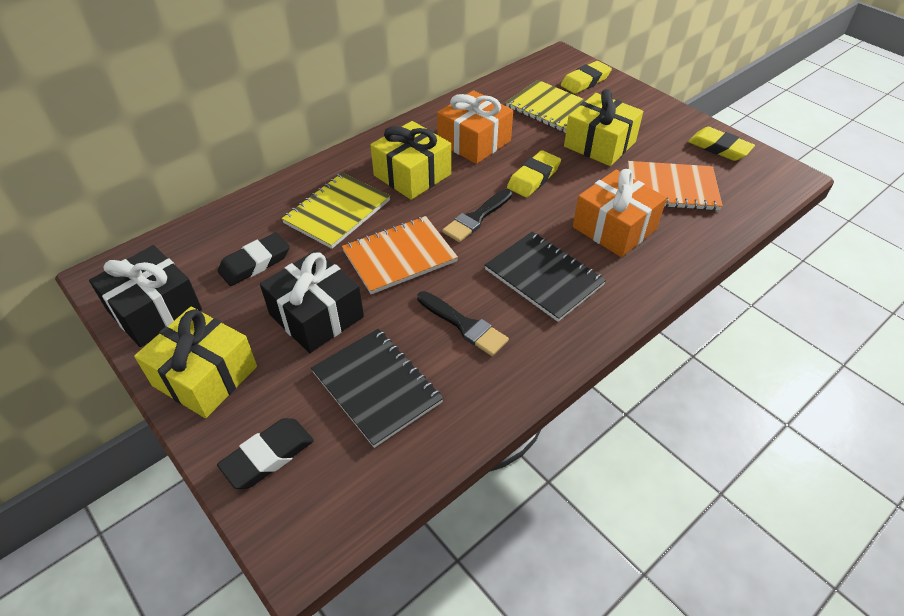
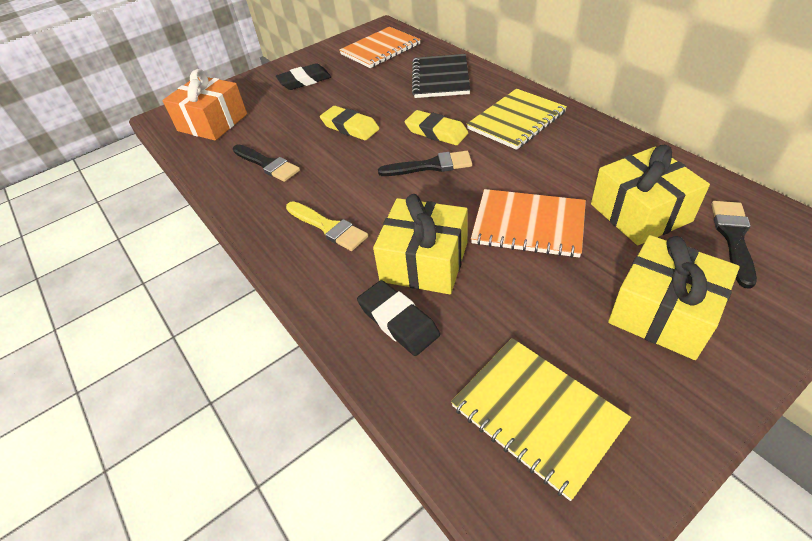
black brush: [417,291,509,356] [442,189,512,242] = 2 -> [233,144,300,182] [378,151,472,176] [711,201,757,289] = 3
black gift: [89,245,202,347] [260,250,364,353] = 2 -> none = 0
black notebook: [311,329,443,448] [485,232,606,322] = 2 -> [412,54,470,98] = 1
orange gift: [437,90,513,164] [573,169,667,257] = 2 -> [163,69,247,141] = 1
yellow brush: none = 0 -> [286,201,368,251] = 1
yellow eraser: [507,150,561,197] [561,61,612,94] [688,127,755,161] = 3 -> [320,106,379,140] [405,110,468,145] = 2

